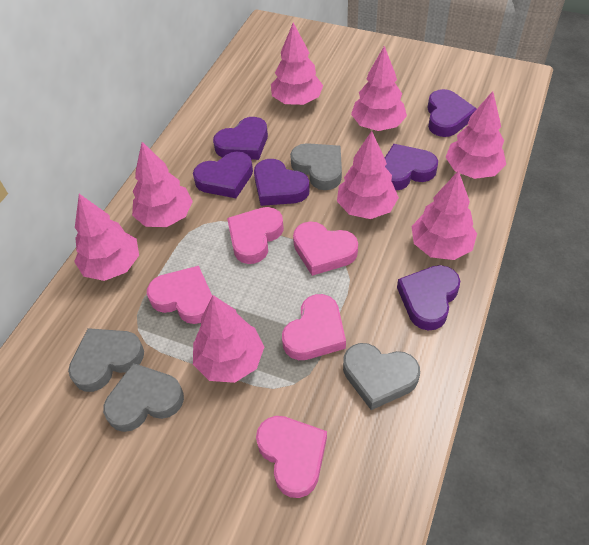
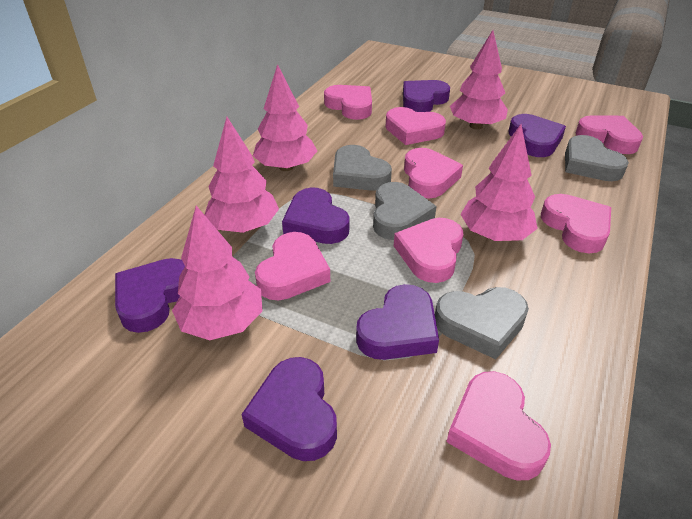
pink heart: [147,266,212,324] [227,207,284,264] [256,416,327,498] [282,294,346,360] [293,221,358,276] = 5 -> [255,232,330,300] [324,85,372,120] [385,107,446,145] [394,218,463,283] [404,148,463,199] [447,371,551,481] [541,194,611,253] [576,115,643,154] = 8
pink tree: [74,194,139,281] [132,142,193,227] [193,295,264,383] [271,23,323,105] [337,131,399,219] [351,46,407,131] [412,170,477,260] [446,91,506,179] = 8 -> [172,206,262,340] [205,117,279,233] [253,64,317,171] [450,30,508,129] [460,124,538,241] = 5

